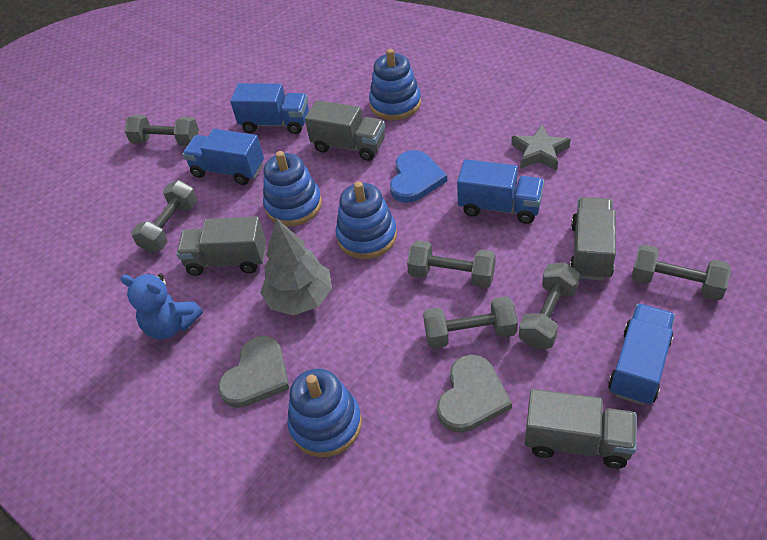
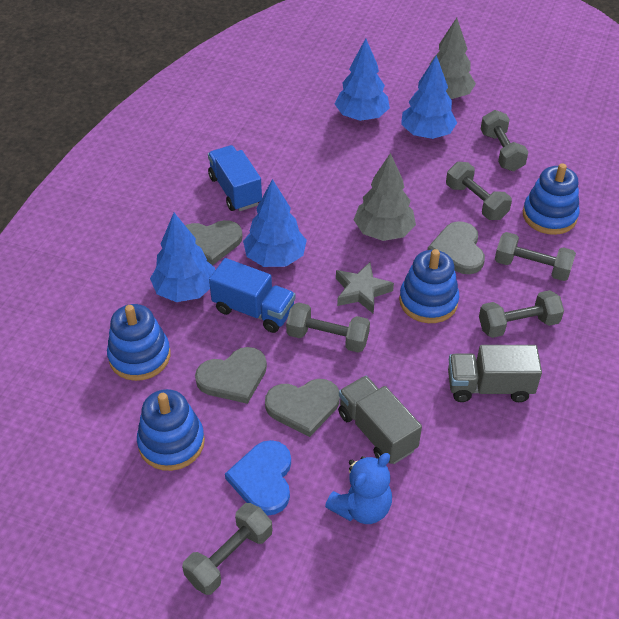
blue tree: none = 0 -> [150,213,215,302] [243,179,307,267] [335,38,390,121] [401,55,457,139] = 4
blue truck: [182,129,264,185] [230,83,309,134] [457,159,544,224] [608,304,675,405] = 4 -> [208,145,262,211] [209,258,296,333] = 2
grey heart: [218,336,290,408] [437,354,512,433] = 2 -> [185,220,243,265] [195,347,267,404] [265,379,340,437] [428,221,485,274] = 4
grey tree: [260,218,332,315] = 1 -> [354,153,416,241] [423,18,476,99] = 2
grey truck: [176,216,266,276] [305,100,385,161] [525,389,636,469] [570,197,616,281] = 4 -> [338,376,422,464] [448,345,542,402] = 2

